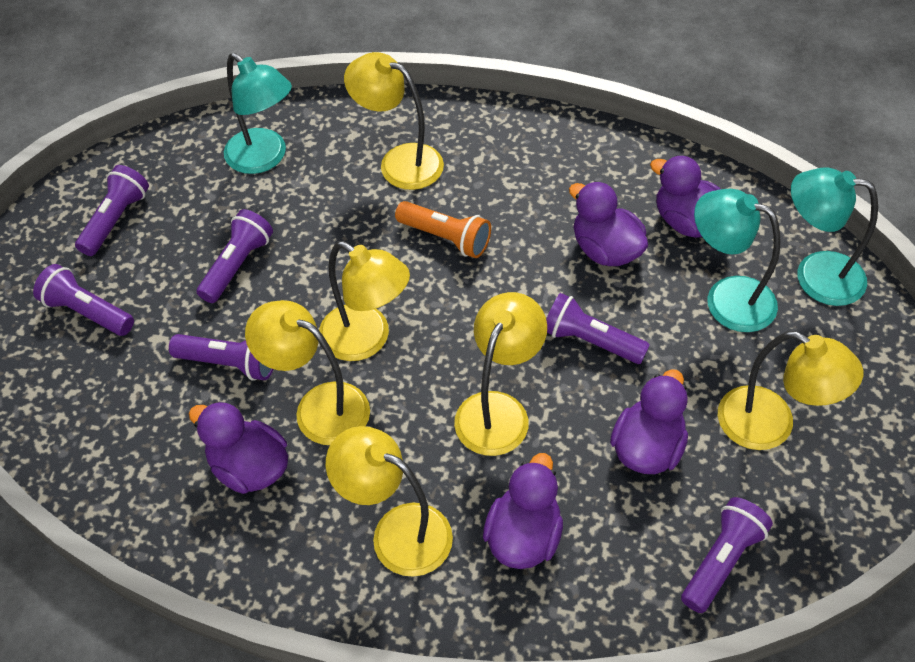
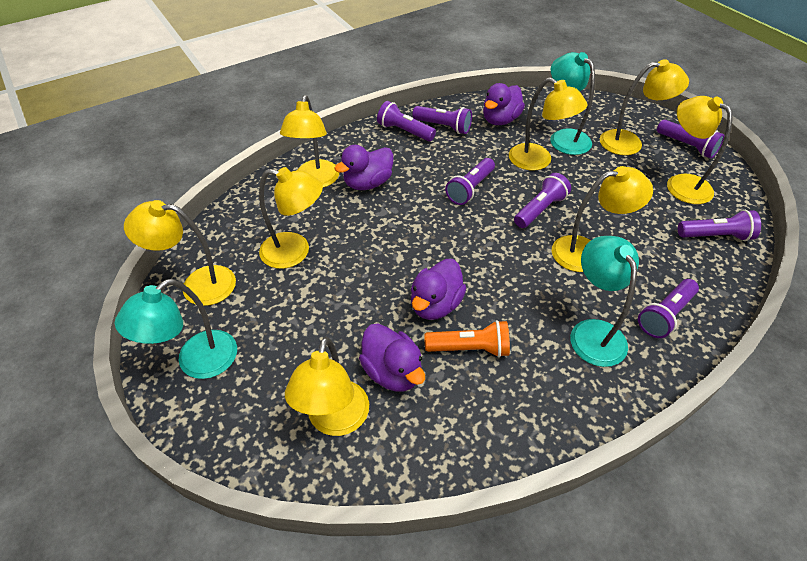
purple duck: [189,401,288,494] [483,453,563,569] [569,181,648,266] [610,369,688,474] [650,155,720,238] = 5 -> [334,145,394,190] [359,324,425,392] [411,259,466,320] [483,83,525,125] = 4
purple flashlight: [33,264,134,336] [75,165,149,256] [169,334,273,381] [197,209,273,303] [546,293,650,364] [681,497,773,613] = 6 -> [377,101,436,141] [412,106,472,134] [445,158,495,205] [514,173,571,228] [638,279,699,338] [657,120,725,158] [678,210,761,241] = 7
yellow lamp: [245,300,370,445] [319,241,410,361] [326,426,453,577] [344,52,444,190] [454,292,547,456] [718,331,863,450] = 6 -> [124,200,236,306] [259,167,323,269] [280,95,339,188] [285,337,369,436] [509,77,588,171] [552,166,653,272] [600,59,689,155] [667,96,732,204] = 8

